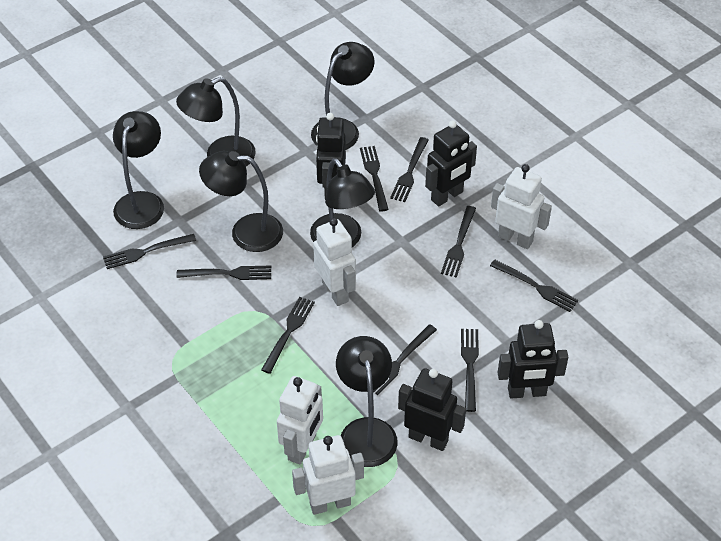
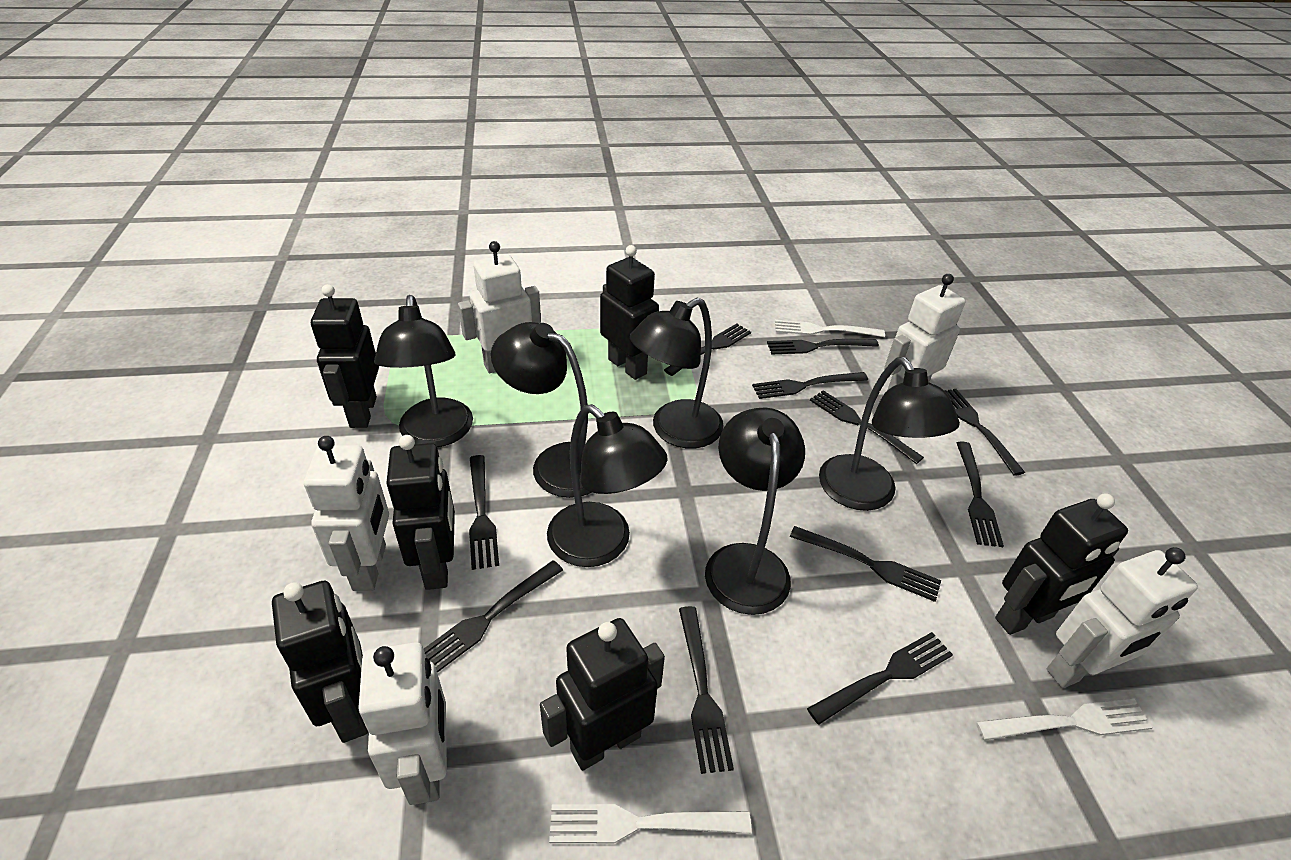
black fork: [103,234,196,269] [177,266,271,280] [261,297,315,374] [360,146,389,211] [373,324,437,395] [390,137,429,202] [441,206,476,278] [461,329,479,412] [490,260,578,312] = 9 -> [424,560,563,673] [469,455,499,570] [664,323,751,376] [679,606,734,774] [752,372,868,399] [767,339,879,355] [790,526,941,602] [807,632,953,725] [810,390,924,464] [944,389,1025,476] [957,441,1004,547] = 11
black robot: [316,113,346,200] [398,368,466,451] [425,120,477,206] [497,320,568,399] = 4 -> [272,581,368,743] [311,284,379,428] [386,435,455,590] [540,618,665,771] [600,245,659,380] [995,493,1128,635] = 6
white fork: none = 0 -> [549,804,752,843] [775,320,885,337] [976,699,1153,741] = 3
white robot: [277,376,323,465] [292,435,364,515] [313,218,356,306] [491,164,552,249] = 4 -> [304,436,389,591] [358,642,447,805] [458,241,541,373] [884,274,965,390] [1047,547,1198,688] = 5

